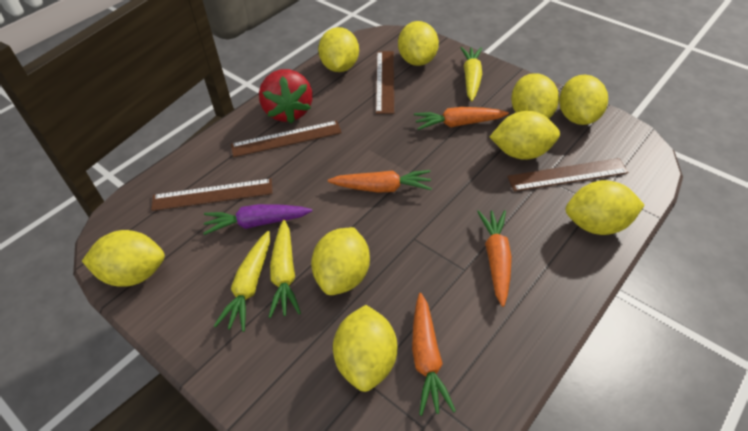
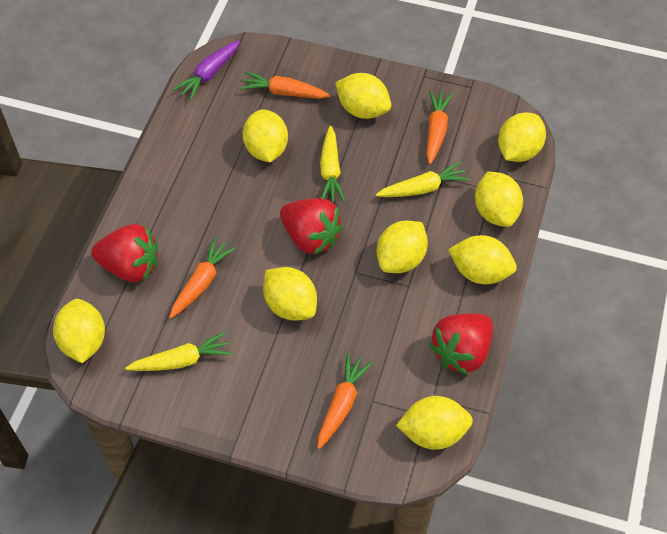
brown ruler: [151,178,273,211] [231,121,342,157] [376,51,394,114] [507,158,628,191] = 4 -> none = 0
red strawberry: [259,69,313,124] = 1 -> [91,224,158,282] [280,198,343,255] [429,313,493,375] = 3

